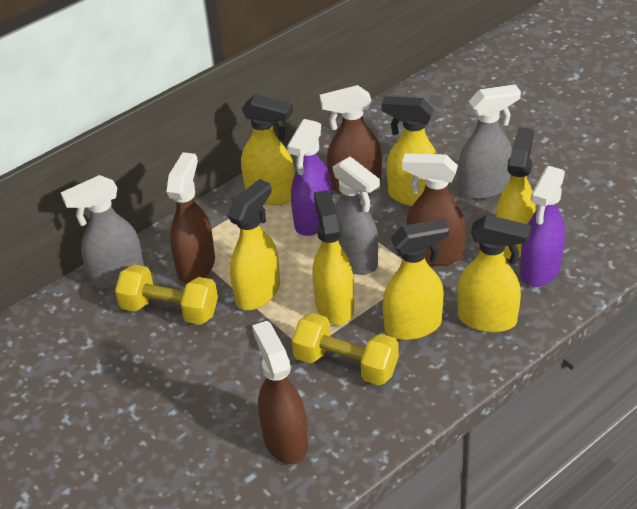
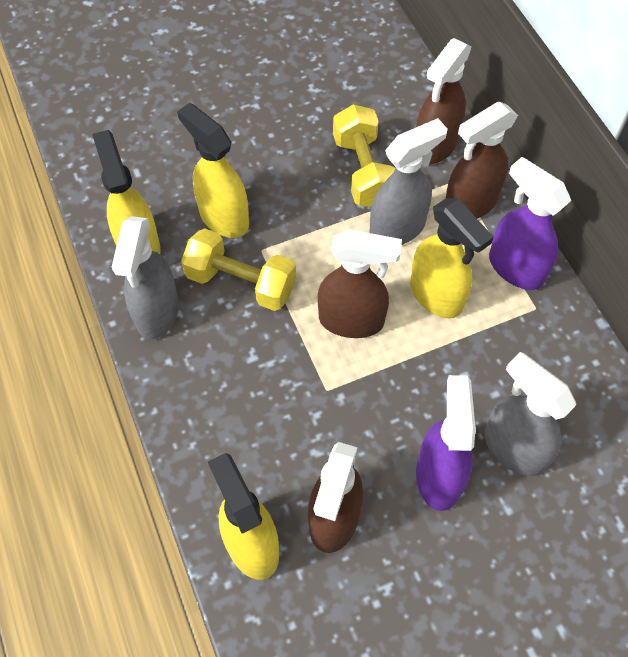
yellow spray bottle: [227,179,280,310] [241,94,295,205] [313,190,354,325] [381,96,438,206] [383,219,449,340] [457,215,531,333] [496,127,536,259] = 7 -> [92,130,160,254] [177,103,249,238] [208,453,279,580] [410,198,494,318] = 4

